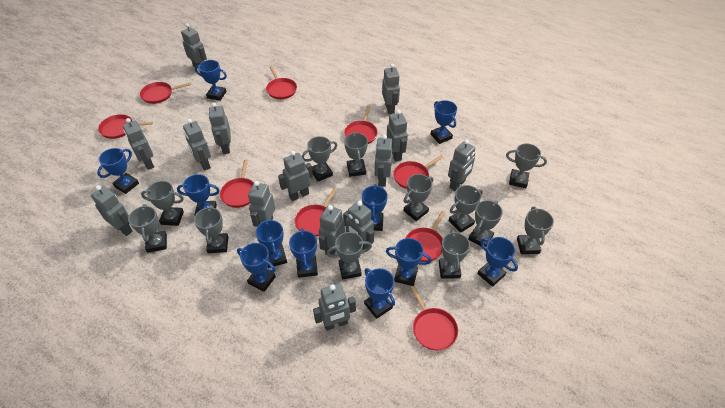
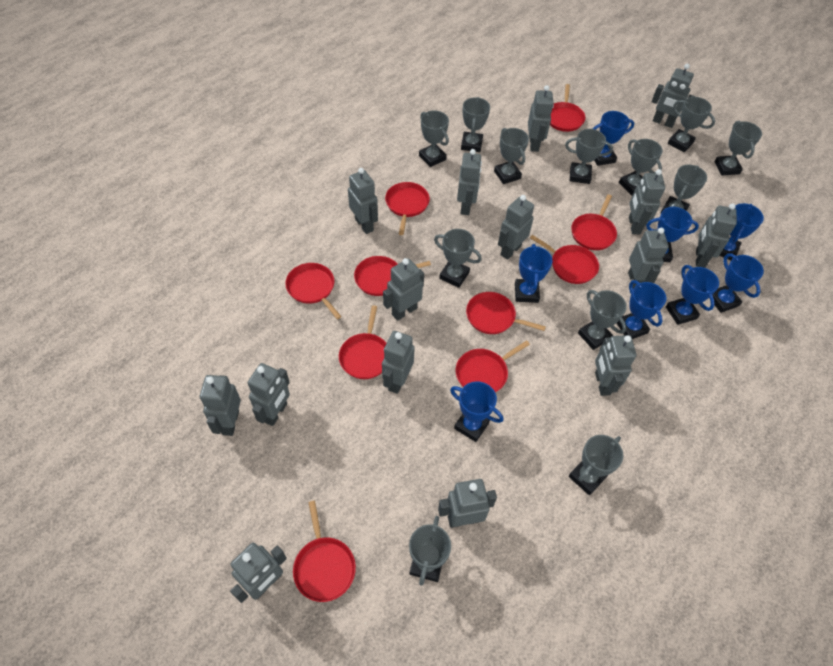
blue trophy: [97,148,139,194] [177,174,220,215] [195,60,227,101] [237,243,276,292] [255,219,287,268] [289,228,318,278] [362,184,388,231] [364,268,395,319] [386,238,432,286] [431,100,457,144] [477,237,518,287] = 11 -> [450,381,503,442] [515,244,552,303] [593,111,634,166] [616,280,666,339] [646,207,699,262] [666,265,719,325] [709,253,764,313] [719,203,764,260] = 8
grey robot: [91,185,133,236] [123,118,154,170] [181,23,207,69] [183,119,211,171] [209,103,231,154] [248,181,275,227] [278,151,313,201] [313,283,356,331] [319,205,345,255] [343,201,374,250] [375,135,392,187] [382,63,400,114] [387,110,408,162] [448,140,475,191] = 14 -> [200,375,241,436] [230,543,287,603] [248,363,290,426] [348,168,378,234] [382,331,415,394] [383,258,424,321] [438,479,497,528] [457,149,482,215] [498,195,534,260] [528,85,554,152] [595,335,637,396] [628,228,669,289] [629,169,665,234] [651,64,695,128] [696,203,737,268] = 15
red pan: [98,114,153,139] [140,82,191,104] [220,160,254,208] [266,66,297,99] [295,188,337,236] [344,106,378,144] [393,155,444,189] [406,211,445,262] [410,286,458,351] = 9 -> [285,263,342,319] [293,501,356,602] [339,305,387,379] [354,256,431,296] [385,182,430,235] [456,340,530,392] [466,292,546,334] [530,235,599,284] [550,84,585,132] [571,194,617,250] = 10

